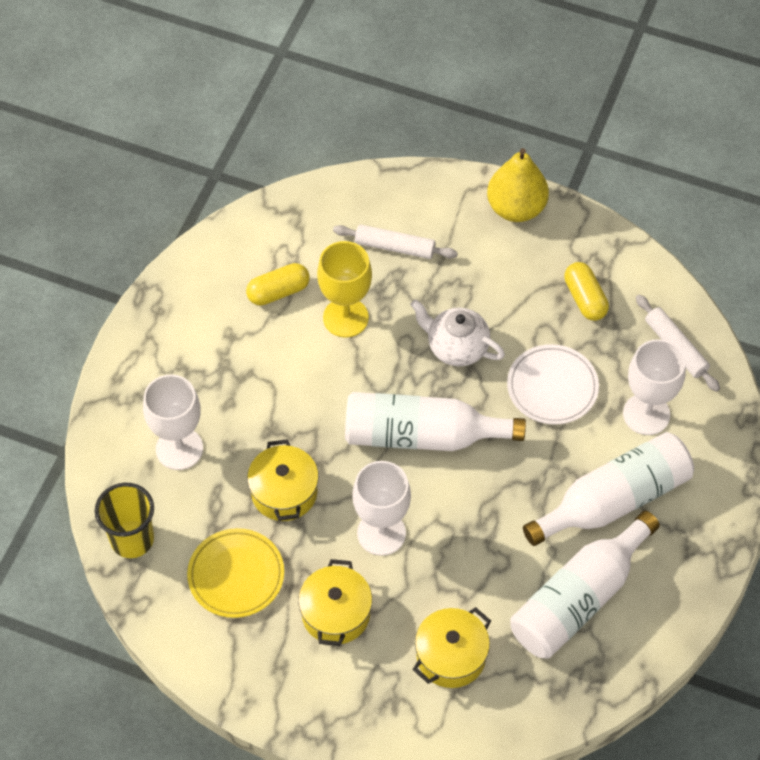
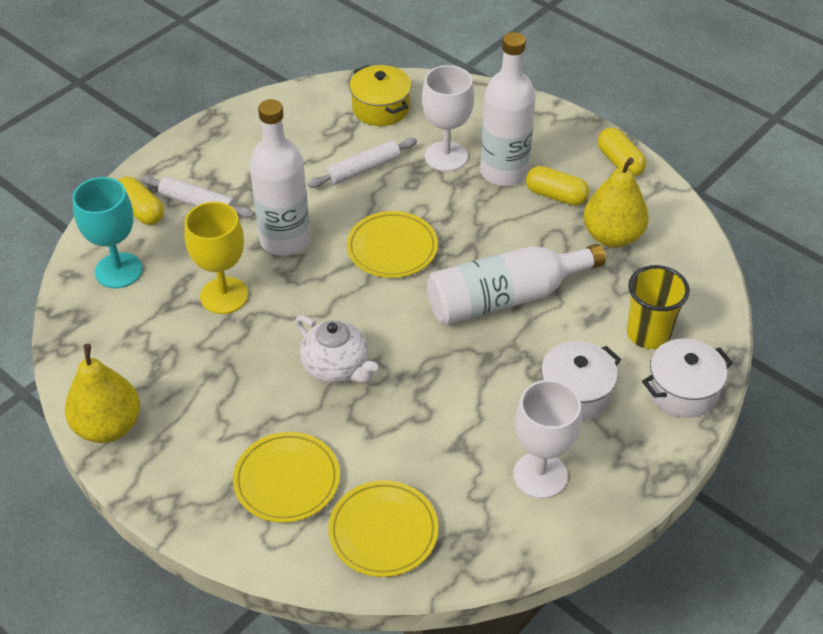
turquoise goblet: none = 0 -> [72,177,143,288] = 1
white goblet: [143,375,203,470] [352,461,411,556] [623,339,686,435] = 3 -> [422,65,474,172] [513,380,582,499] = 2
white plate: [507,344,599,425] = 1 -> none = 0
white pot: none = 0 -> [541,341,621,421] [642,339,733,418] = 2
yellow capsule: [246,263,310,306] [564,262,609,321] = 2 -> [118,177,164,225] [526,166,589,206] [598,128,646,177] = 3
yellow pear: [487,148,549,222] = 1 -> [65,344,140,443] [583,157,649,248] = 2
yellow plate: [187,528,284,618] = 1 -> [233,432,340,523] [328,480,438,577] [347,211,438,278] = 3
yellow pot: [247,439,319,521] [298,559,372,646] [412,607,491,688] = 3 -> [349,65,412,126] = 1

